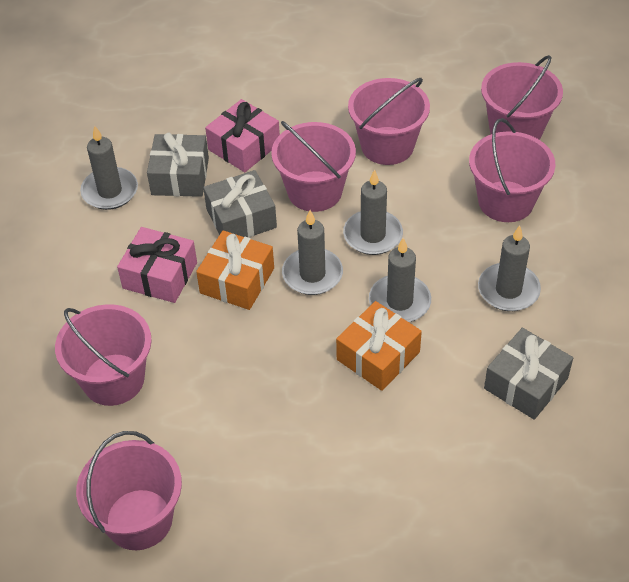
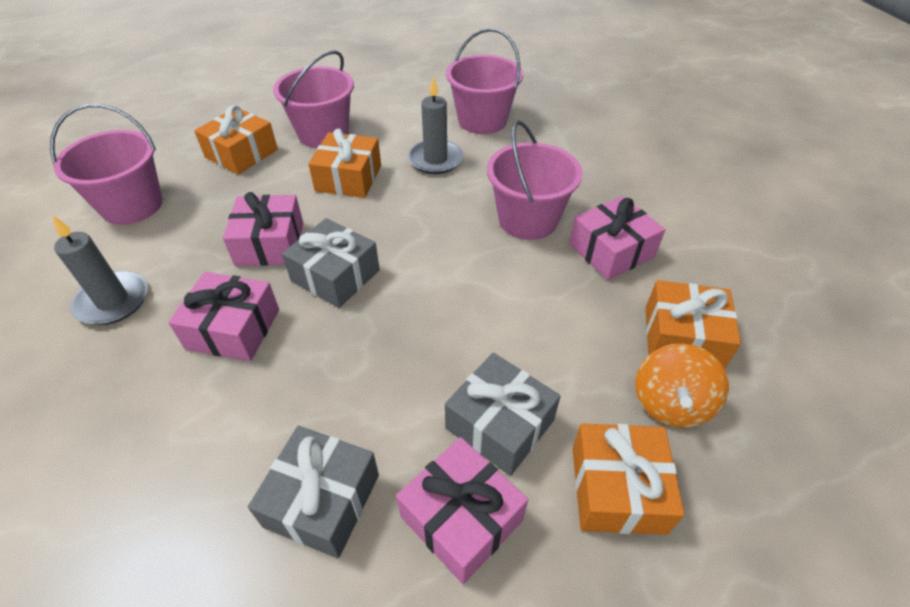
grey candle: [80,126,138,210] [282,210,343,295] [343,169,403,255] [369,238,431,322] [478,225,541,311] = 5 -> [52,215,148,325] [408,76,463,174] = 2
orange gift: [196,230,274,310] [336,301,422,391] = 2 -> [194,105,278,175] [308,129,381,198] [572,424,685,535] [646,280,741,369] = 4
orange spinning top: none = 0 -> [635,344,729,427] = 1
pink bucket: [55,304,152,406] [76,431,182,550] [271,121,356,212] [348,78,430,165] [469,118,555,222] [481,55,563,140] = 6 -> [50,104,163,225] [273,50,354,148] [446,28,523,134] [487,120,583,240] = 4
pink gift: [117,227,197,303] [205,99,280,172] = 2 -> [168,272,279,361] [223,192,303,266] [396,437,528,584] [569,196,665,280] = 4

